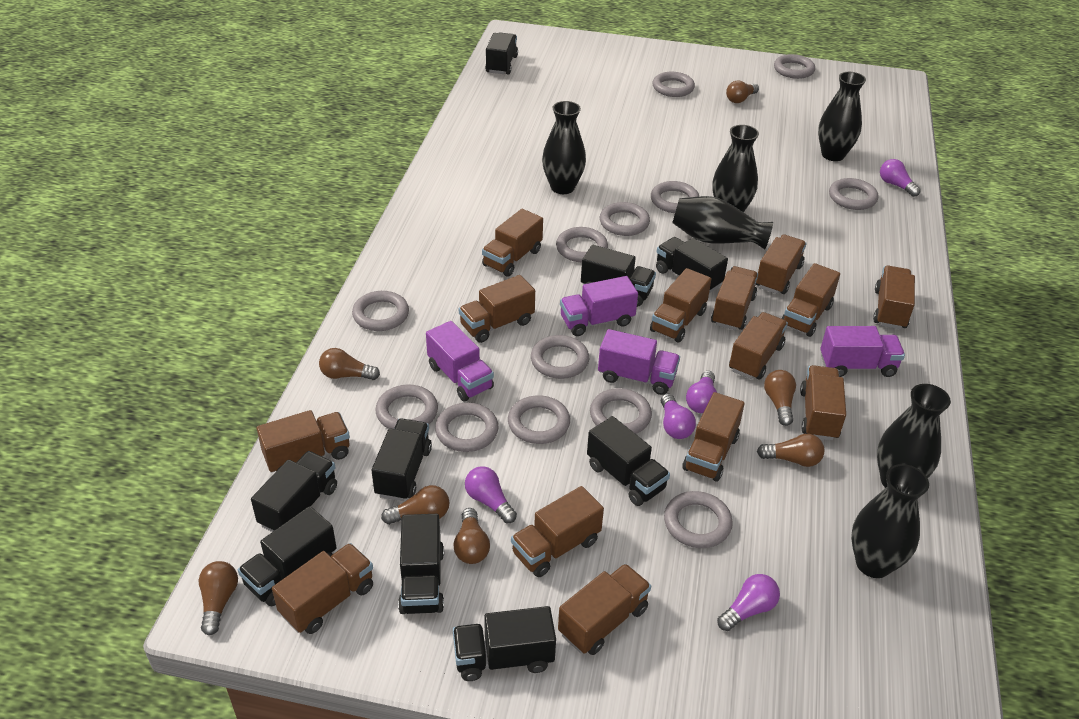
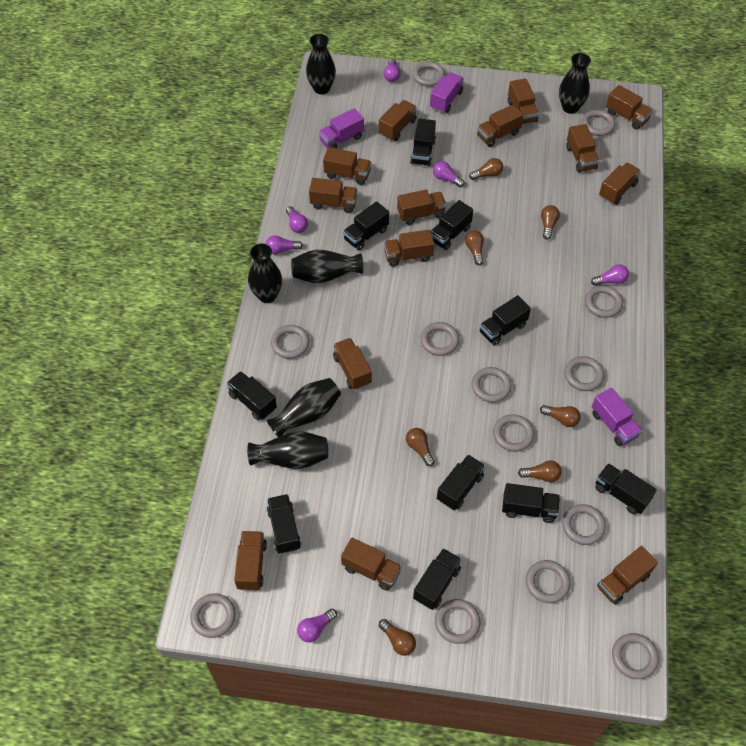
black truck: [238,506,337,606] [251,451,337,532] [371,418,432,501] [398,514,444,614] [453,606,556,681] [485,33,518,75] [581,245,656,307] [587,416,670,506] [656,237,728,293] = 9 -> [226,371,277,420] [267,494,301,554] [343,201,389,250] [410,118,436,166] [413,548,462,610] [431,200,473,250] [437,455,485,510] [479,295,531,346] [502,483,560,523] [595,463,657,514] = 10
purple light bulb: [465,466,517,523] [661,393,696,439] [686,371,717,413] [717,574,780,631] [880,159,921,197] = 5 -> [266,235,303,254] [286,206,308,233] [297,609,337,642] [384,58,400,82] [433,161,464,187] [591,264,629,286] = 6
purple truck: [426,321,494,401] [560,276,638,336] [598,329,680,395] [820,326,905,377] = 4 -> [318,108,364,149] [430,72,464,113] [592,387,642,446] = 3

